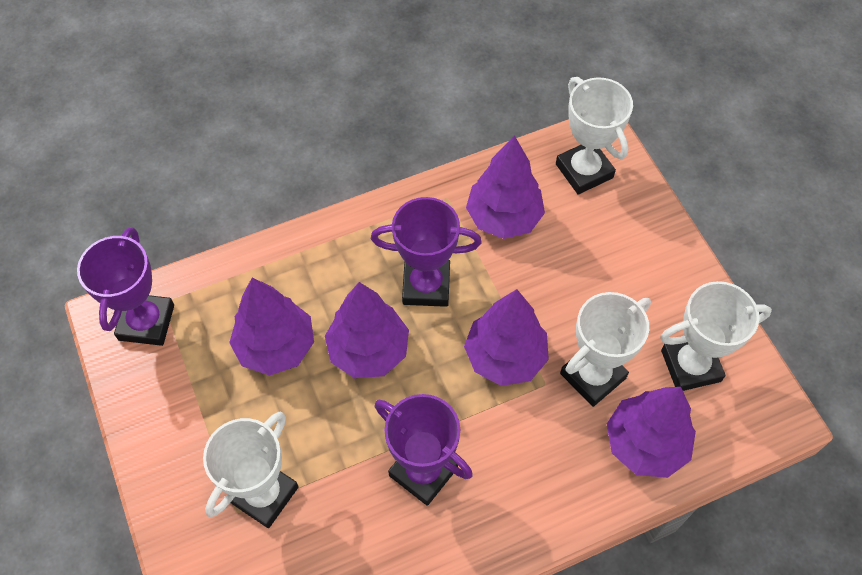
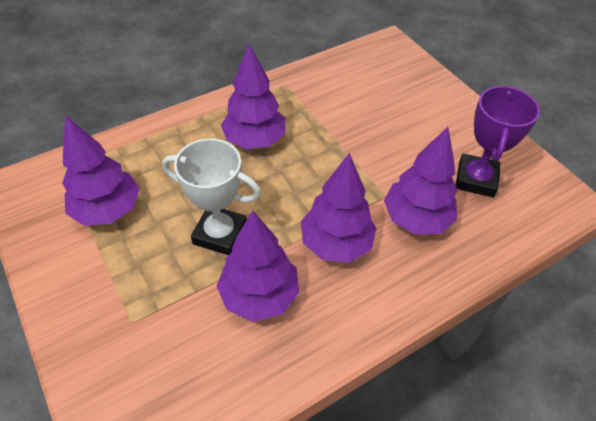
purple trophy: [77,227,174,346] [371,197,482,307] [375,394,473,506] = 3 -> [456,86,540,197] = 1
white trophy: [203,412,299,528] [556,77,633,195] [560,292,651,407] [660,281,772,391] = 4 -> [162,138,261,255] = 1

